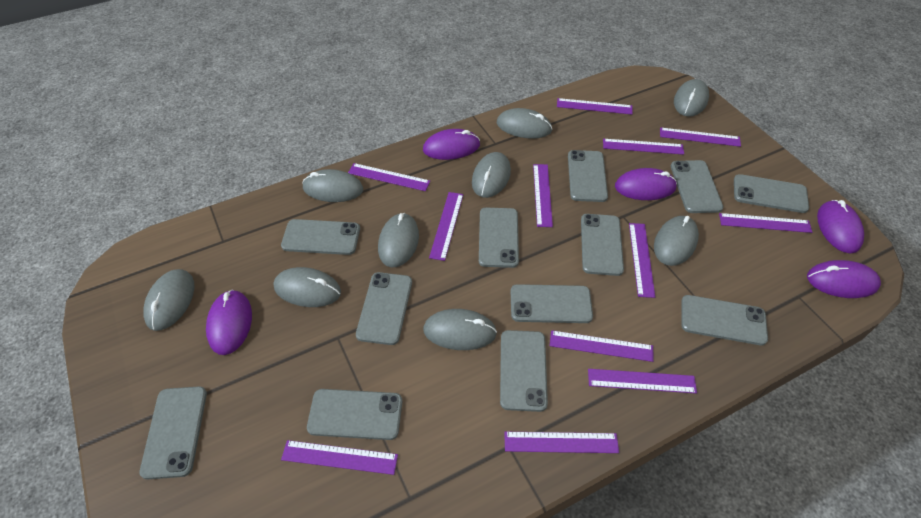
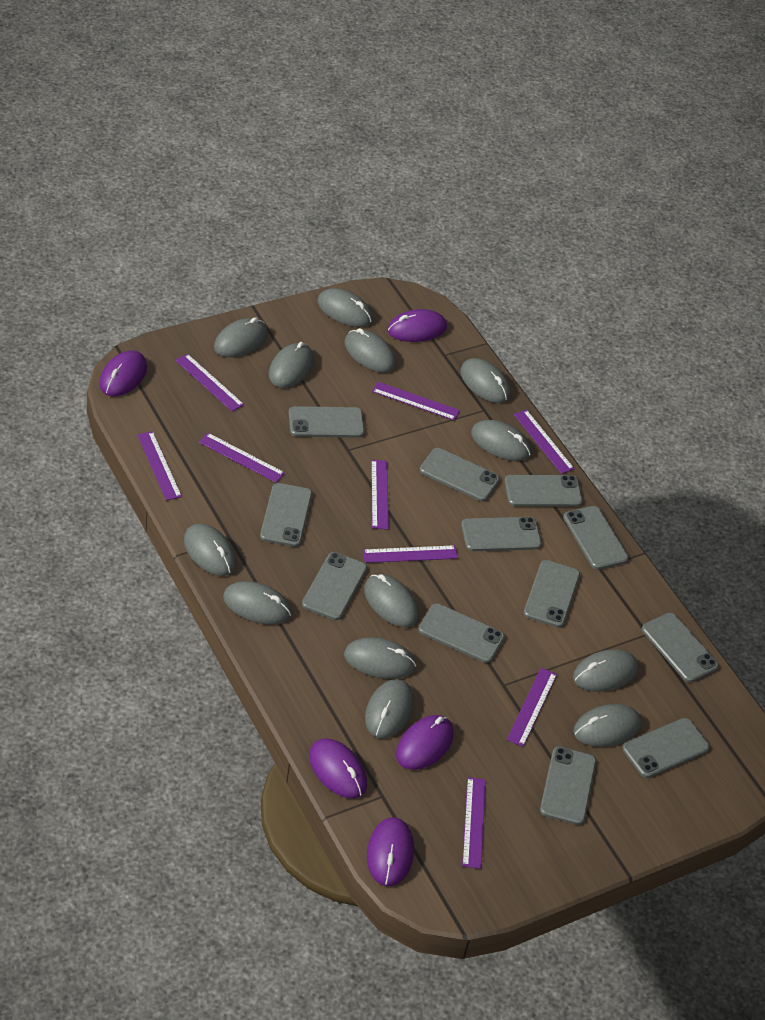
grey mouse: [143,269,195,331] [274,267,341,307] [302,169,363,202] [378,213,419,267] [423,309,497,350] [472,152,511,198] [497,108,552,139] [654,216,699,266] [674,79,709,117] = 9 -> [184,524,236,576] [214,317,268,357] [223,581,291,625] [269,342,314,388] [318,288,373,327] [344,328,396,373] [344,637,416,679] [364,574,419,627] [365,679,414,738] [460,358,510,403] [471,420,531,461] [573,649,638,692] [573,704,642,747] = 13
purple ruler: [281,440,398,475] [348,163,430,191] [429,192,463,261] [504,432,619,453] [533,164,553,227] [550,330,654,362] [557,98,633,115] [588,369,697,394] [603,139,684,155] [629,223,655,298] [660,127,741,147] [719,213,812,233] = 12 -> [137,431,182,501] [175,354,244,411] [199,433,285,483] [363,545,458,563] [371,460,389,530] [372,382,460,421] [462,777,486,869] [507,668,557,747] [514,410,574,474] = 9

